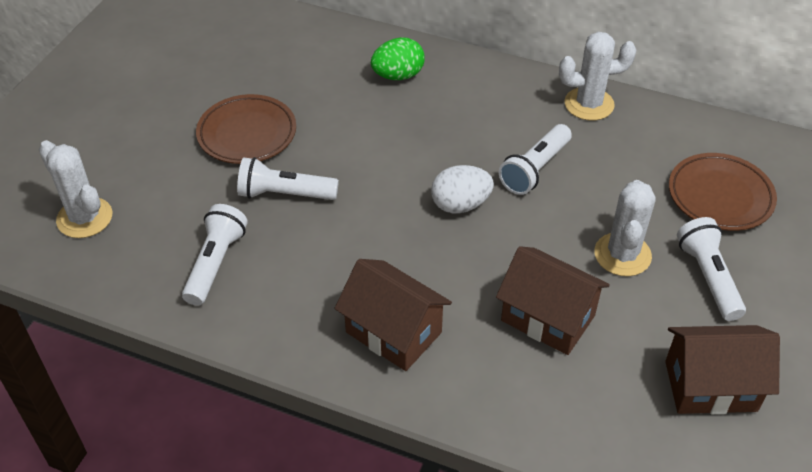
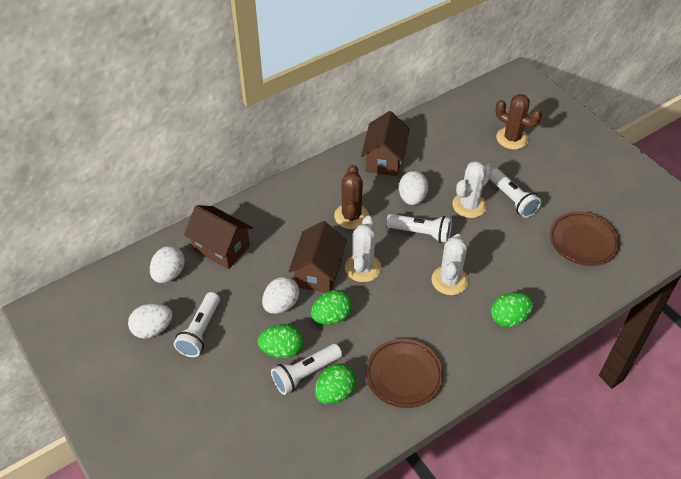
brown cactus: none = 0 -> [334,165,369,229] [495,94,542,149] = 2
green egg: [371,37,425,80] = 1 -> [258,324,303,358] [311,290,352,325] [315,364,356,404] [491,292,533,327] = 4
white egg: [431,165,494,213] = 1 -> [128,303,173,339] [150,246,185,283] [262,277,300,314] [399,171,428,205] = 4

